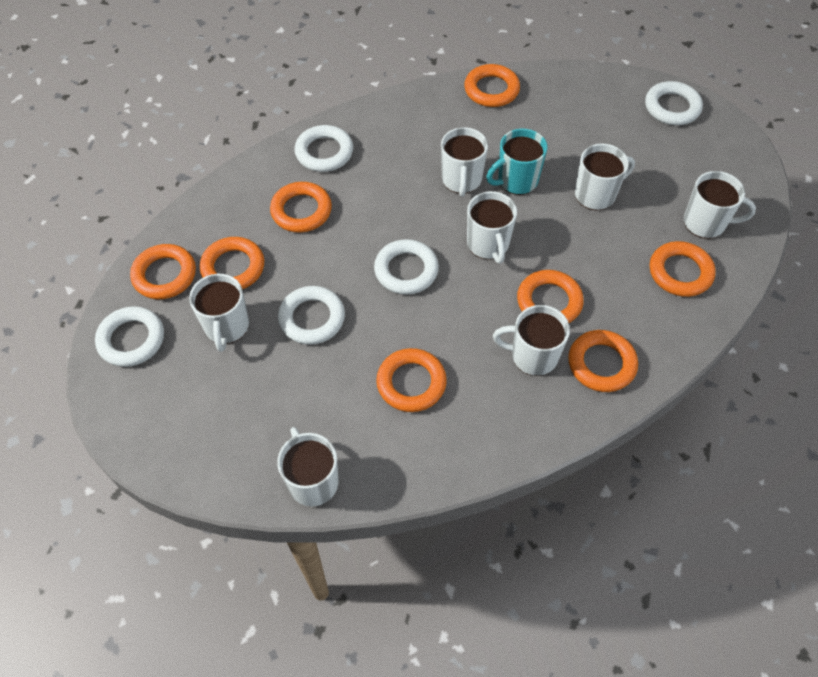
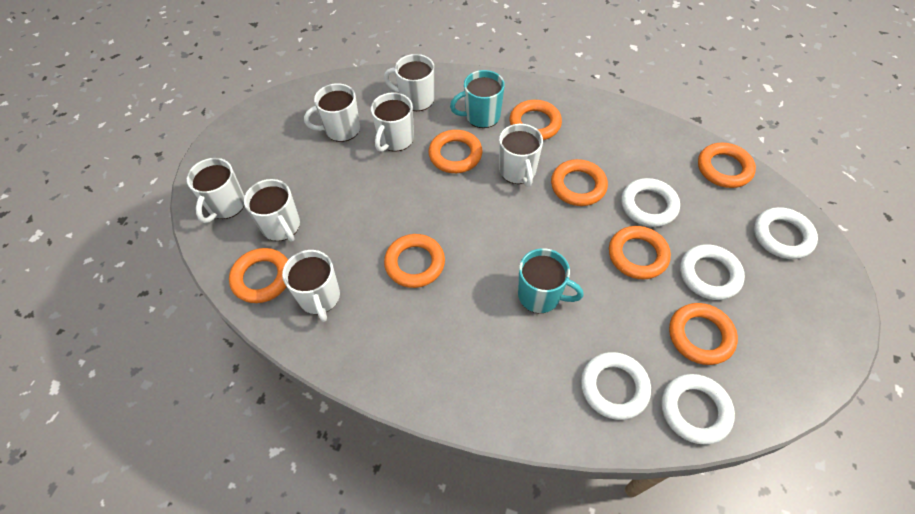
turquoise mug: [487,129,548,195] = 1 -> [450,70,505,128] [518,248,584,313] = 2

